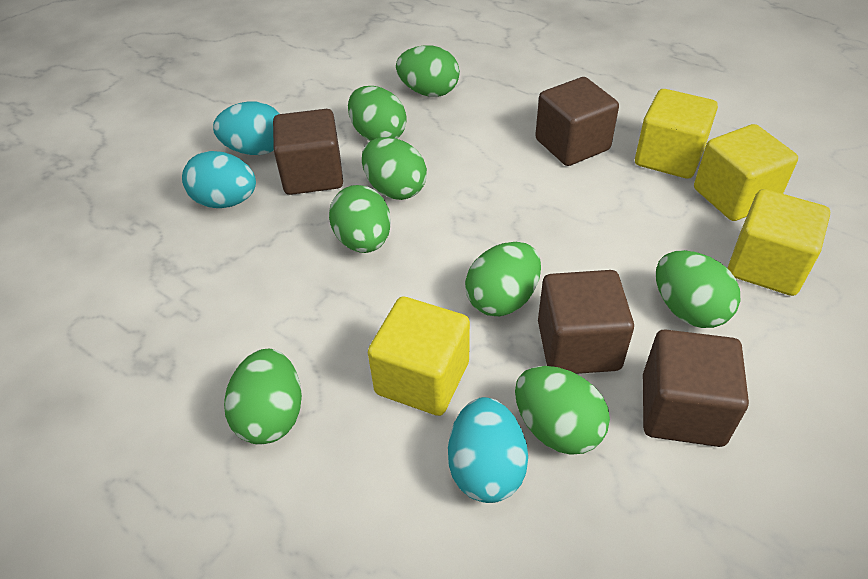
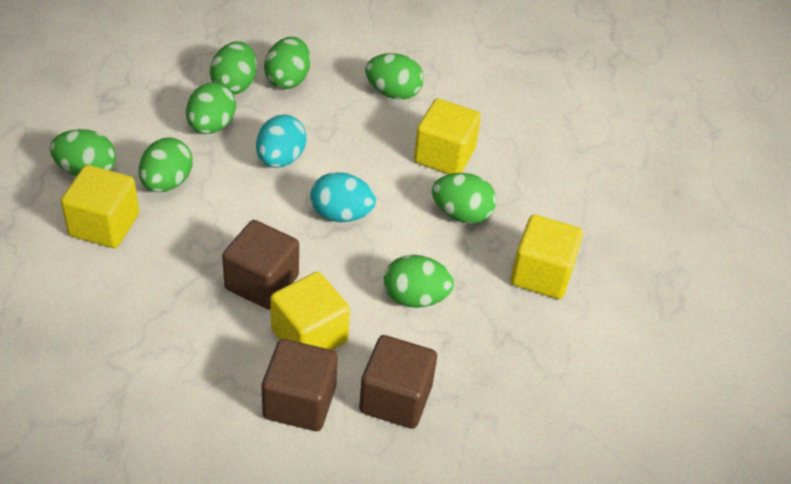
brown cube: [273,109,343,195] [535,77,619,166] [538,270,634,374] [643,329,749,447] = 4 -> [222,220,299,309] [262,339,338,431] [359,335,437,429] = 3
turquoise egg: [182,151,256,208] [213,101,280,155] [448,397,528,503] = 3 -> [256,115,307,168] [310,172,376,222] = 2

